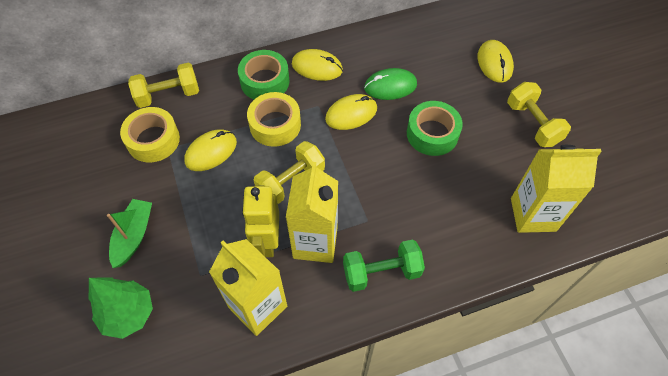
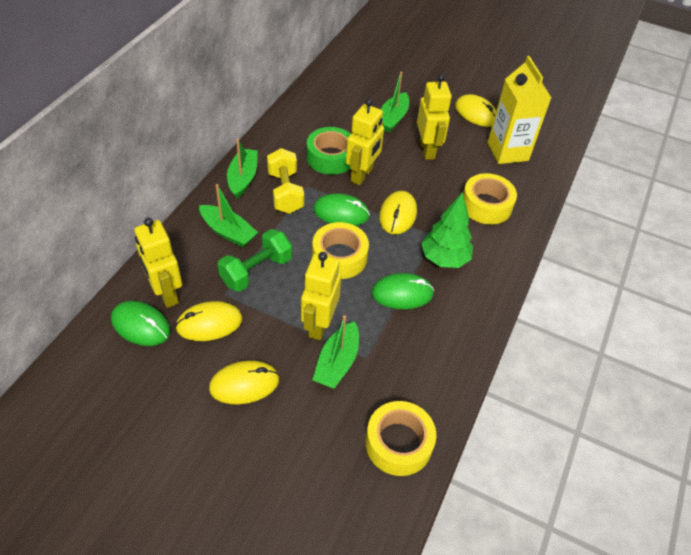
green boat: [107,199,152,268] = 1 -> [199,184,258,247] [227,139,258,199] [313,315,359,389] [381,71,409,133] = 4
green mouse: [364,68,417,100] = 1 -> [111,301,171,346] [313,193,370,226] [371,273,434,309] = 3
green tape: [238,50,289,99] [407,101,463,156] = 2 -> [307,127,351,175] = 1
yellow carton: [209,239,287,336] [286,162,338,263] [511,145,602,233] = 3 -> [488,56,551,164] = 1
yellow dumbbell: [128,63,199,108] [254,141,325,204] [507,82,571,147] = 3 -> [267,148,304,214] = 1
yellow robot: [242,185,279,257] = 1 -> [135,218,182,308] [301,252,341,340] [346,99,384,185] [417,74,452,160] = 4
yellow tape: [120,107,180,163] [247,92,301,147] = 2 -> [312,222,369,279] [365,401,437,476] [463,173,517,224] = 3

